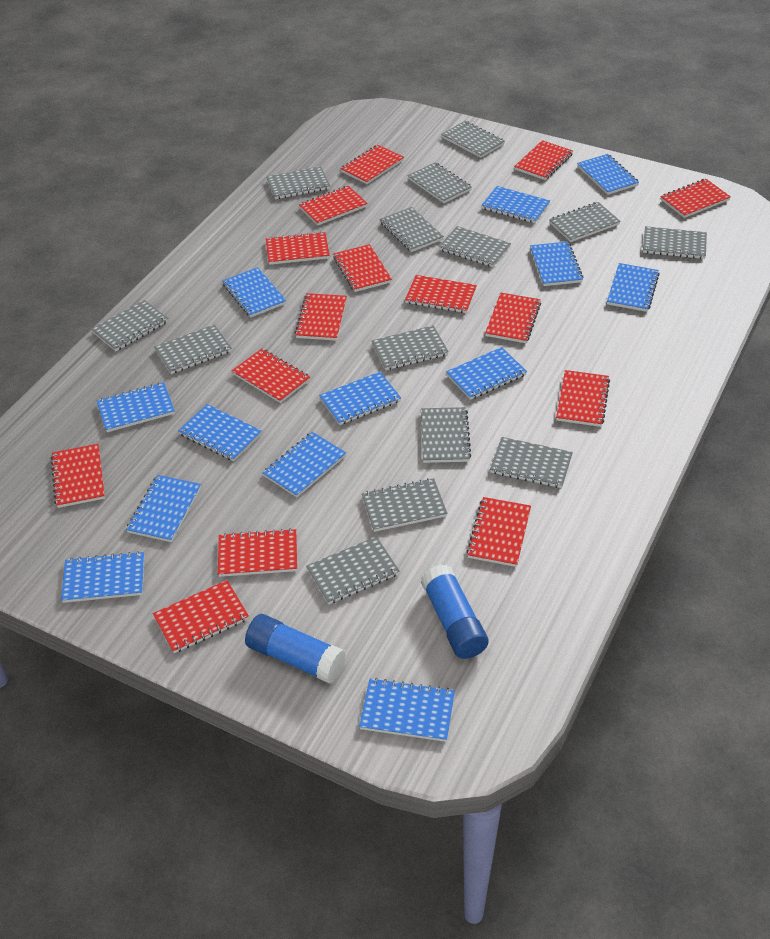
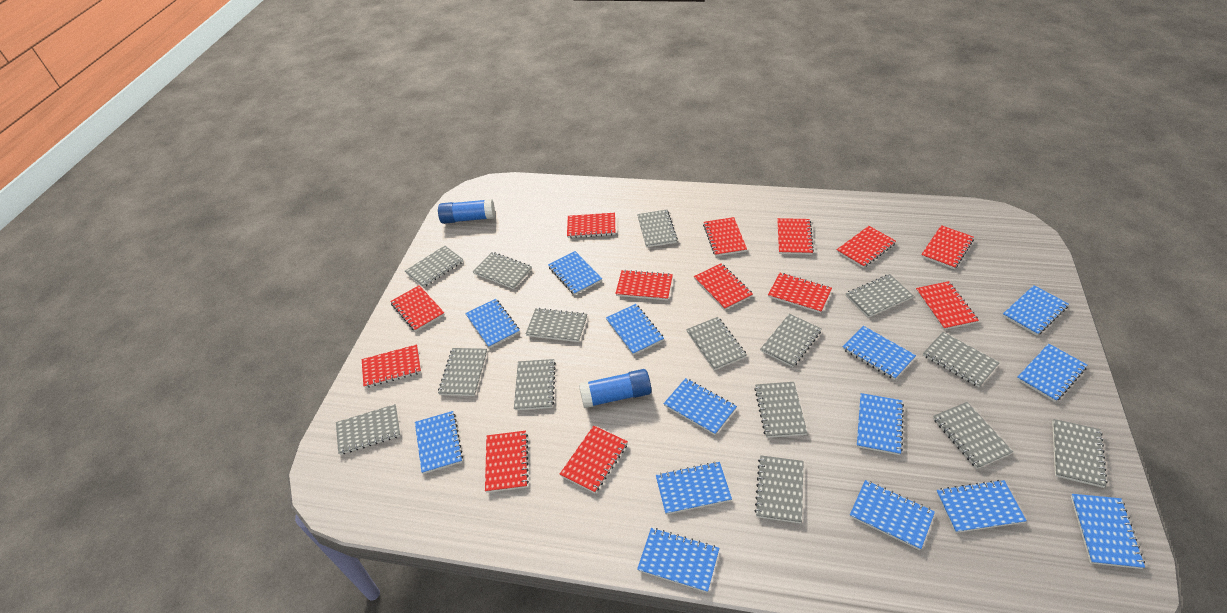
blue notebook: [61,551,144,603] [97,382,175,432] [126,475,201,542] [178,404,262,461] [222,267,287,317] [262,432,346,498] [319,372,401,425] [359,678,455,742] [446,347,527,400] [481,186,550,223] [530,242,584,286] [577,154,639,195] [607,263,660,312] = 13 -> [415,411,463,474] [465,299,520,348] [548,251,602,295] [606,304,664,355] [637,528,719,593] [656,462,732,515] [664,378,737,435] [843,326,916,380] [850,480,935,550] [857,393,904,455] [936,480,1027,533] [1002,285,1069,336] [1017,344,1087,402] [1071,494,1145,569] = 14
grey notebook: [91,300,168,351] [154,324,232,374] [267,166,330,199] [306,536,400,604] [362,478,447,532] [372,325,448,370] [380,207,444,252] [407,162,472,203] [421,407,471,463] [439,226,511,267] [441,121,505,158] [490,437,573,488] [549,202,621,242] [643,226,707,259] = 14 -> [336,404,401,455] [405,245,463,288] [438,348,487,396] [473,252,532,289] [514,359,556,410] [526,308,587,342] [637,210,678,248] [686,317,747,370] [754,382,807,438] [755,455,804,524] [760,314,822,367] [846,274,914,318] [923,332,1000,387] [933,402,1013,469] [1052,419,1108,488] = 15
red notebook: [51,444,105,508] [153,580,249,653] [218,528,297,577] [232,348,310,403] [266,232,330,265] [295,293,347,341] [299,186,368,226] [333,244,392,292] [340,145,404,184] [405,275,477,313] [467,497,531,567] [485,293,541,343] [514,140,573,180] [556,370,610,427] [661,179,731,218] = 15 -> [362,345,421,388] [390,285,445,332] [485,431,529,493] [560,426,628,493] [567,213,615,238] [615,270,673,300] [694,263,753,310] [703,217,747,256] [768,273,832,313] [777,218,814,255] [836,226,896,268] [916,281,979,330] [921,225,974,269] = 13

